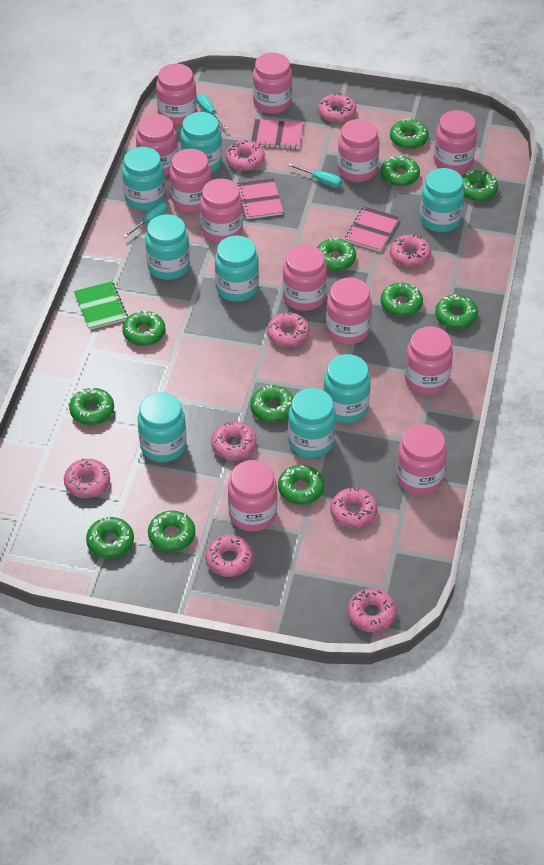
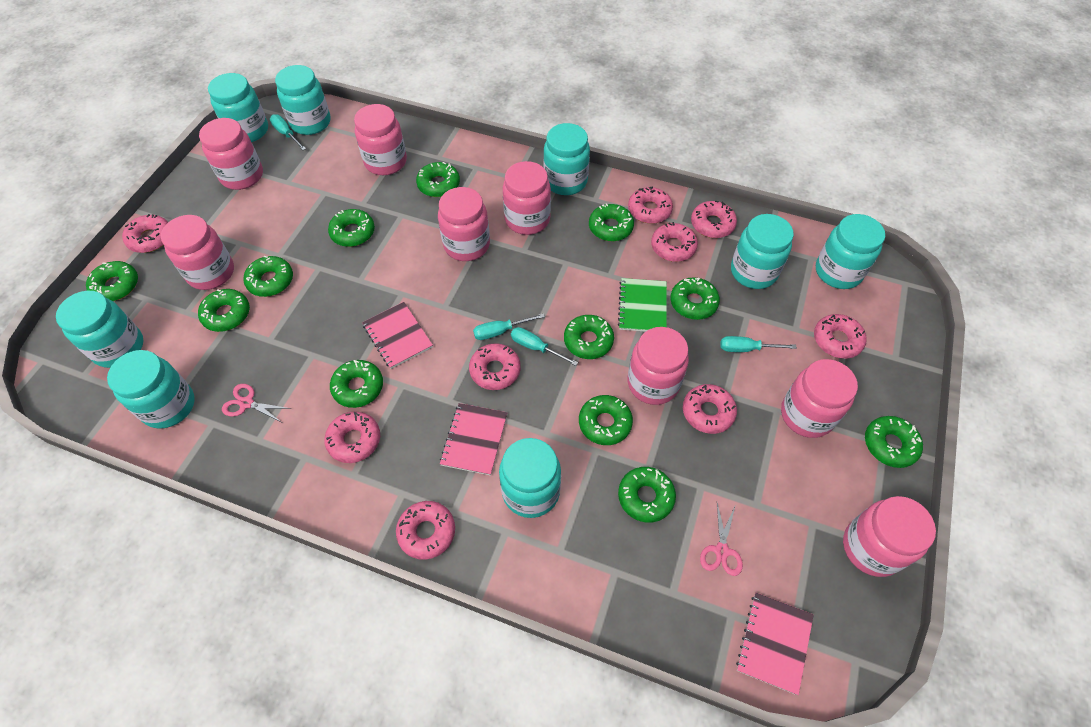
pink jar: [136,114,178,176] [156,63,197,125] [170,149,212,213] [200,179,243,243] [228,460,277,532] [253,53,292,114] [283,245,327,311] [326,277,372,345] [337,119,380,182] [396,424,447,495] [405,326,453,395] [434,110,477,173] = 12 -> [161,215,234,290] [199,118,263,190] [354,104,407,175] [438,187,490,261] [503,161,551,235] [628,327,689,405] [781,359,858,438] [843,496,936,577] = 8
pink scissors: none = 0 -> [222,384,291,422] [700,503,743,576] = 2
turquoise screwdriver: [123,202,168,237] [197,94,228,129] [288,163,342,188] = 3 -> [270,114,306,150] [473,313,545,340] [511,327,578,366] [720,336,797,352] = 4

